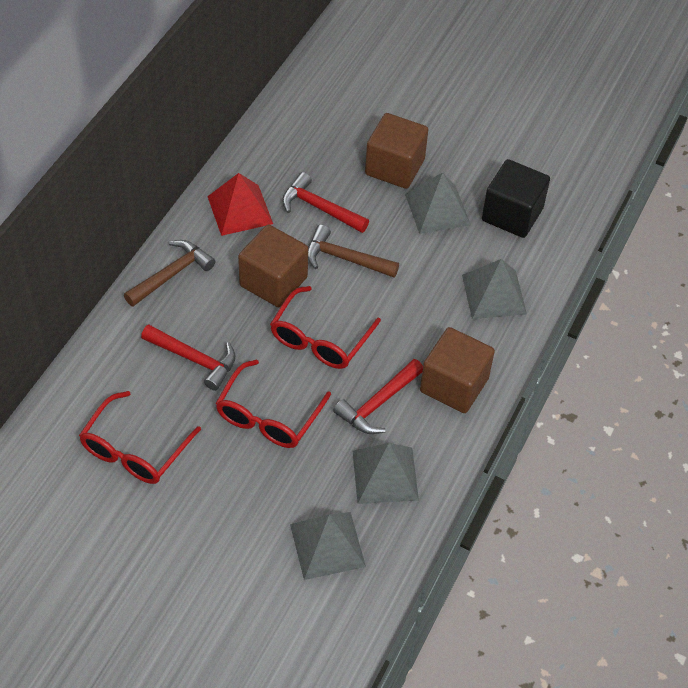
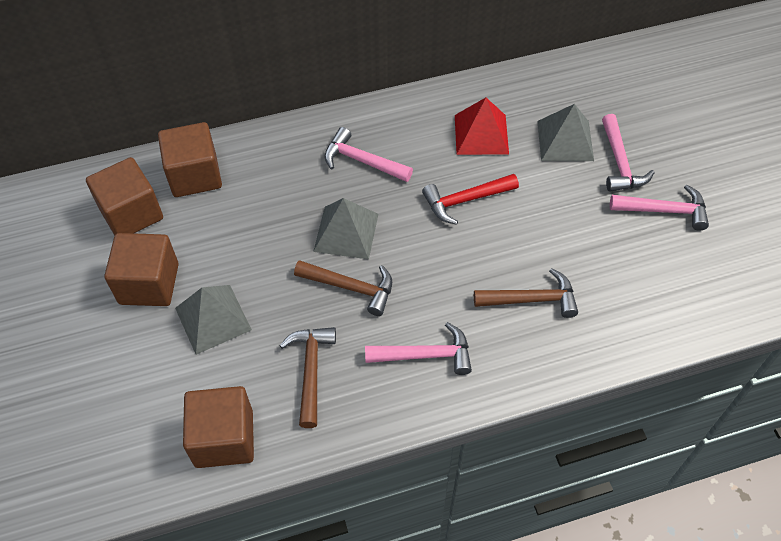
black cube: [482,159,550,238] = 1 -> none = 0
brown cube: [238,224,308,307] [365,113,428,189] [420,327,495,413] = 3 -> [86,157,163,236] [104,233,179,306] [158,122,222,197] [183,386,254,468] = 4
brown hammer: [124,240,215,306] [308,225,399,278] = 2 -> [280,327,336,428] [294,260,392,316] [474,268,578,318] = 3
grey pyramid: [290,512,366,580] [352,443,419,504] [405,172,471,234] [462,259,527,319] = 4 -> [175,285,252,355] [313,198,378,259] [537,104,594,161] = 3
pink hammer: none = 0 -> [324,127,413,182] [365,322,472,375] [602,114,655,192] [610,184,709,231] = 4
red glasses: [79,391,201,484] [216,360,331,448] [270,286,381,369] = 3 -> none = 0
red hammer: [141,325,236,391] [282,172,369,233] [333,359,423,434] = 3 -> [422,174,519,225] = 1

